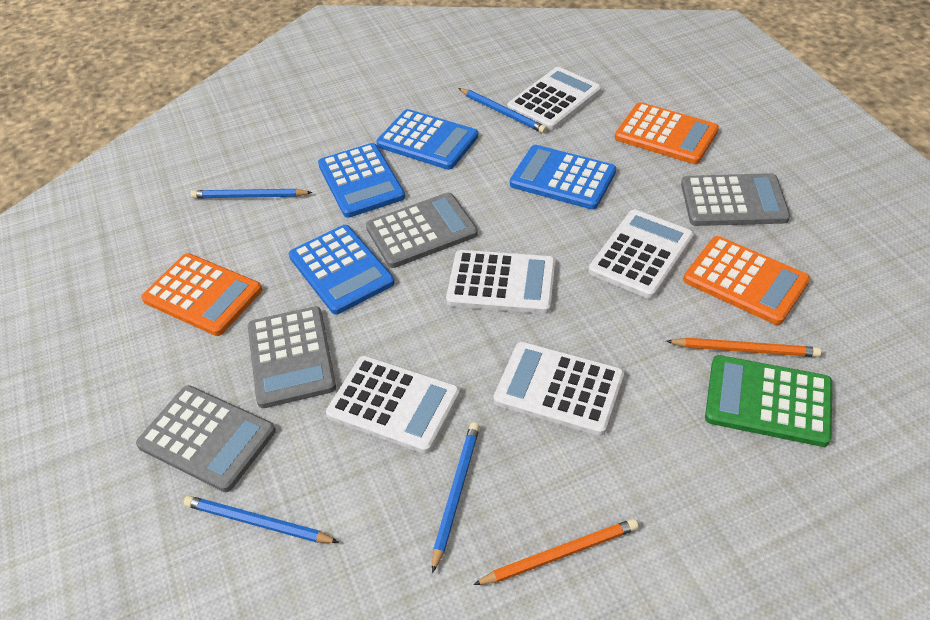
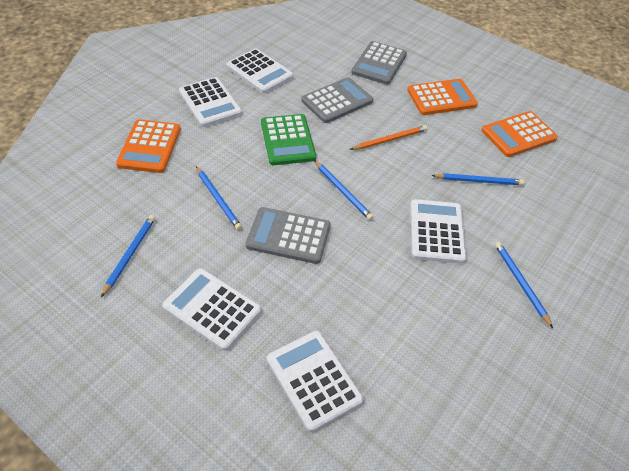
blue calculator: [289,225,395,315] [318,143,405,218] [376,109,478,170] [510,145,616,210] = 4 -> none = 0
blue pencil: [184,496,339,543] [191,189,313,198] [432,423,480,573] [458,88,547,133] = 4 -> [101,215,155,297] [196,166,242,230] [314,160,373,220] [431,173,524,185] [495,242,553,328] = 5
grey calculator: [136,385,276,492] [248,306,336,408] [366,193,478,268] [681,173,790,226] = 4 -> [246,207,330,264] [301,77,373,123] [351,41,407,85] = 3
orange pencil: [473,519,638,585] [666,338,821,357] = 2 -> [350,125,427,150] = 1

